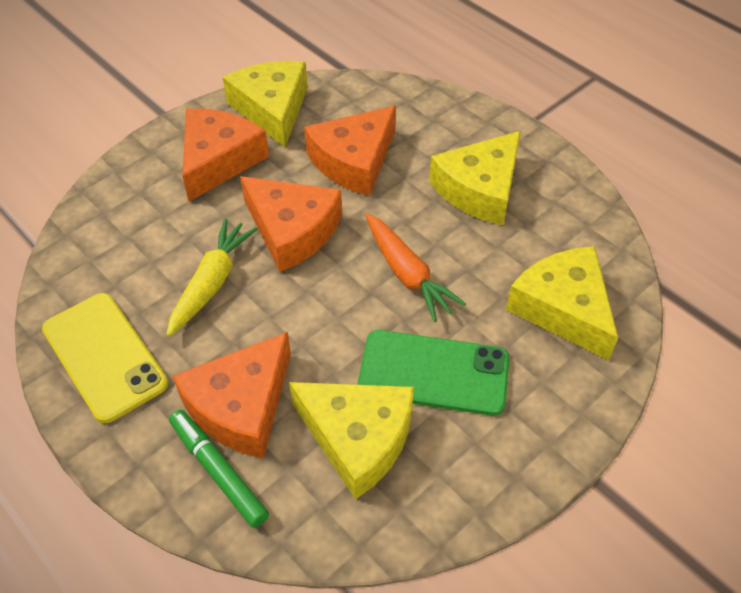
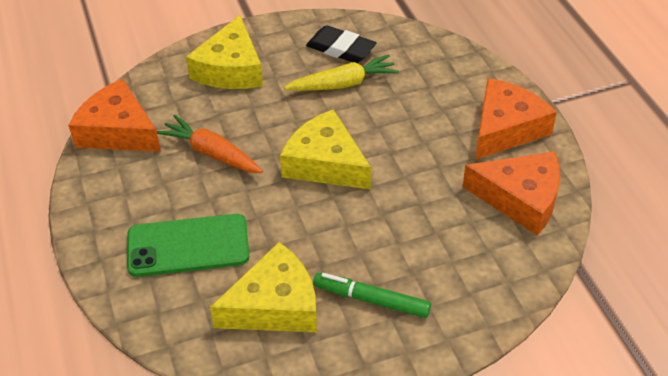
black eraser: none = 0 -> [306,25,377,63] = 1
orange cheese: [173,332,291,458] [182,108,269,201] [240,176,342,272] [304,106,396,196] = 4 -> [68,79,161,152] [463,152,560,236] [475,78,557,160] = 3
yellow cheese: [222,61,308,147] [289,382,414,500] [429,131,521,225] [506,246,618,360] = 4 -> [186,15,263,89] [210,242,317,332] [280,109,371,190] = 3
yellow phone: [42,293,168,423] = 1 -> none = 0

